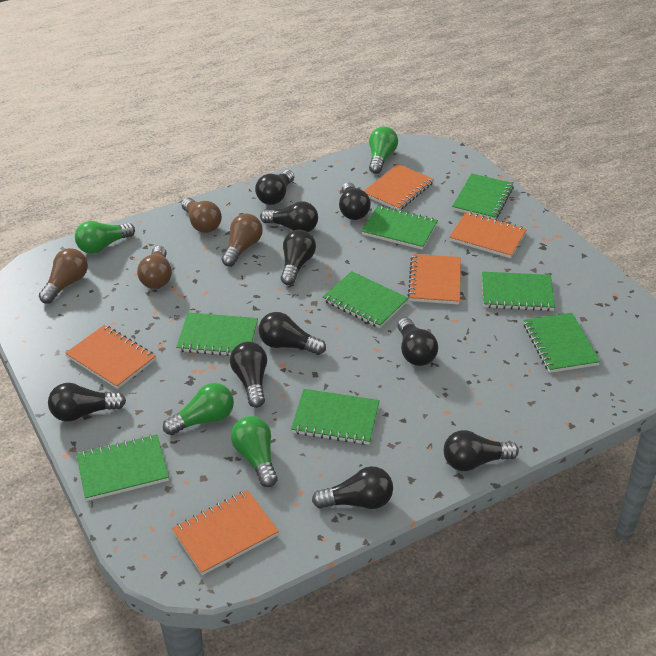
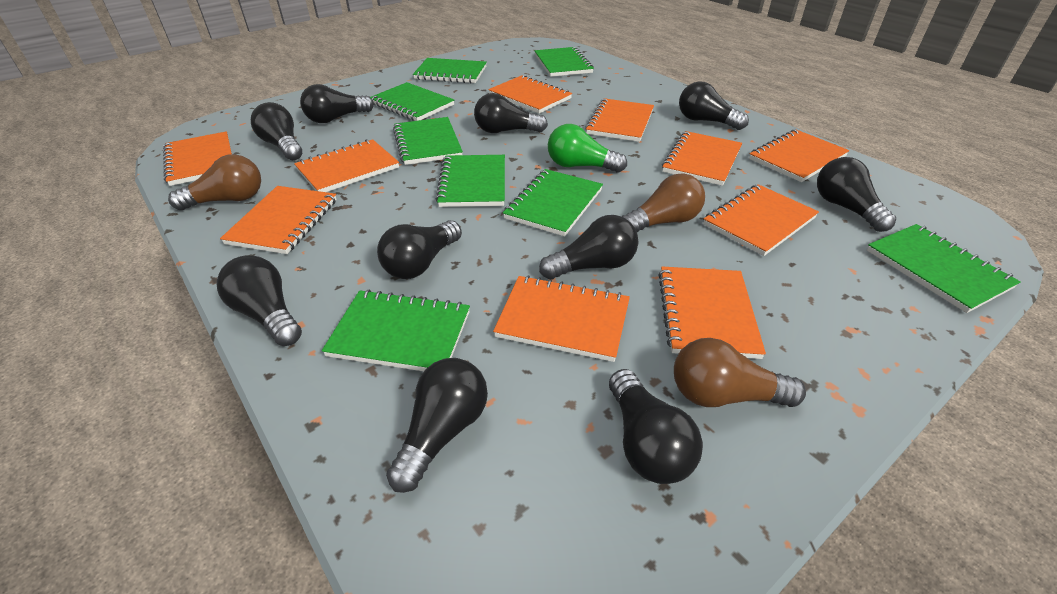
brown light bulb: [39,248,88,304] [137,246,172,289] [181,198,222,233] [222,214,263,267] = 4 -> [168,154,261,210] [622,173,705,232] [674,338,806,407] = 3
green light bulb: [75,221,135,254] [163,383,234,435] [231,416,278,487] [369,126,398,174] = 4 -> [548,124,627,172] = 1
orange notebook: [65,325,156,389] [172,490,279,575] [364,164,434,210] [408,254,461,305] [449,212,527,258] = 5 -> [163,131,232,186] [220,186,337,254] [294,139,399,192] [488,75,572,114] [493,275,630,362] [585,98,654,142] [658,267,766,359] [662,131,742,186] [703,184,819,256] [749,129,849,182] = 10

